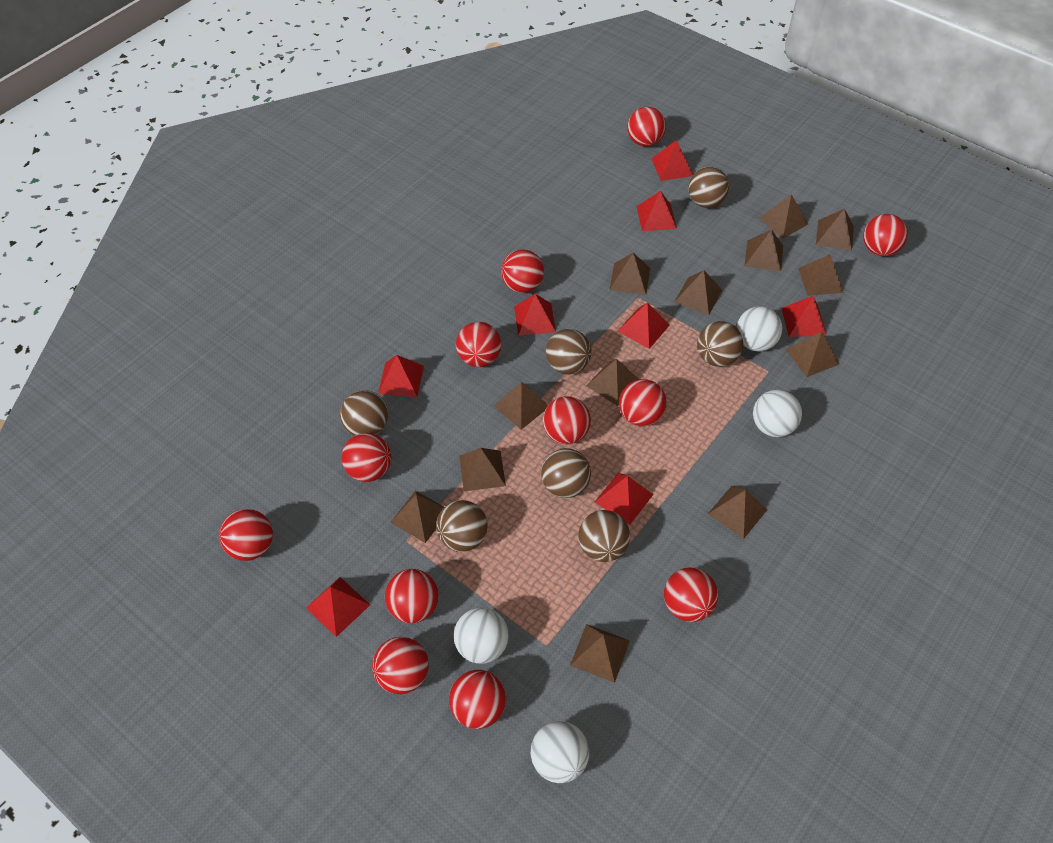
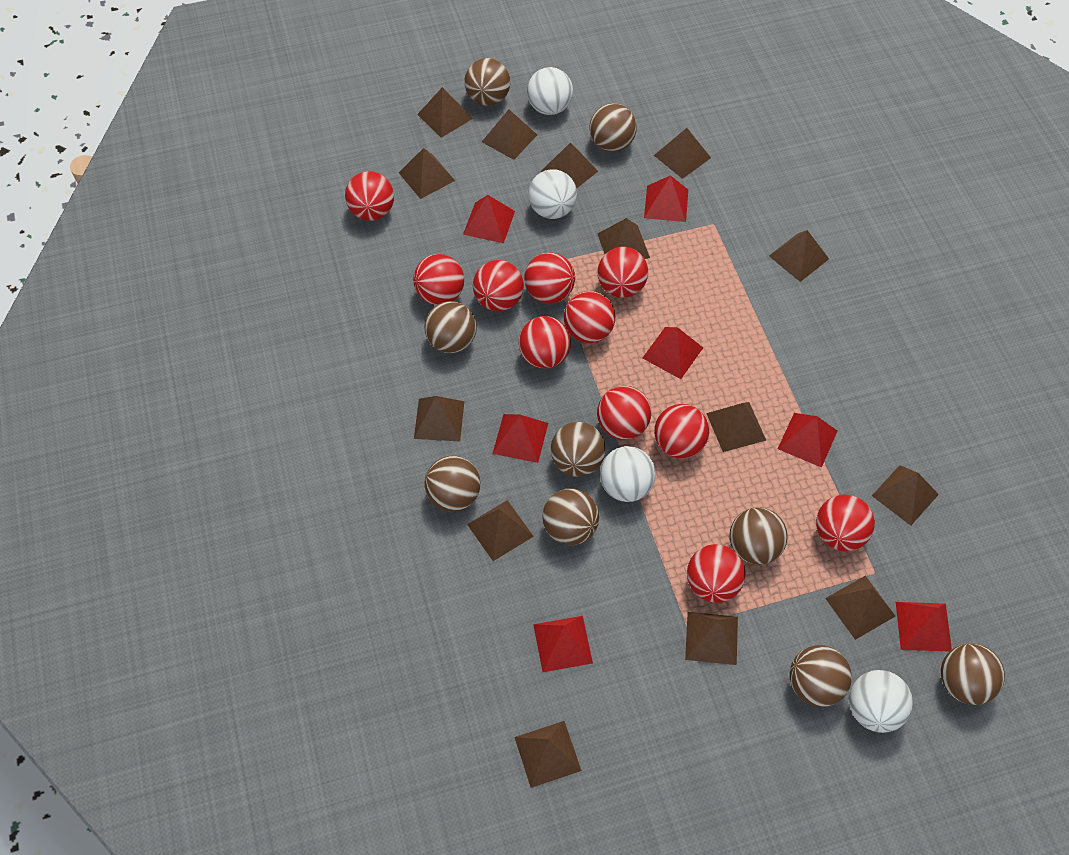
brown ball: [340,390,388,436] [436,500,488,552] [541,448,591,498] [546,329,591,375] [578,510,630,562] [688,167,729,208] [697,321,743,367] = 7 -> [424,301,477,353] [424,456,481,512] [464,58,510,106] [543,489,599,545] [551,422,605,477] [589,103,637,152] [729,507,788,565] [789,645,852,707] [941,643,1005,705] = 9
brown pyramid: [390,491,444,543] [459,448,506,491] [494,382,548,430] [570,624,630,683] [586,359,639,406] [609,253,650,295] [674,270,722,315] [708,486,767,539] [745,229,783,272] [759,194,808,239] [785,332,839,377] [798,255,844,296] [816,209,854,251] = 13 -> [399,148,455,199] [414,396,464,441] [417,87,473,138] [467,500,534,561] [482,109,537,160] [514,721,582,788] [541,142,598,189] [597,218,650,259] [654,128,711,179] [685,612,738,665] [706,402,766,452] [769,230,829,282] [825,576,895,640] [872,465,939,526] = 14
red ball: [219,509,273,561] [342,433,391,482] [372,637,429,694] [385,569,439,623] [449,670,506,729] [456,322,501,367] [501,249,544,293] [543,396,591,444] [619,379,667,427] [627,107,666,147] [664,568,718,622] [863,214,908,256] = 12 -> [345,171,394,221] [413,254,464,305] [473,260,524,311] [519,316,571,369] [524,252,575,304] [564,291,615,343] [597,386,651,440] [598,247,648,298] [654,404,709,459] [687,544,746,603] [816,495,875,551] = 11
red pyramid: [306,577,370,637] [378,355,424,397] [514,294,556,336] [595,473,654,524] [618,303,670,349] [637,191,677,231] [651,140,693,181] [781,296,827,337] = 8 -> [463,195,515,243] [492,414,548,463] [533,616,593,672] [643,327,703,379] [644,175,688,222] [778,413,837,468] [896,602,952,651] = 7

